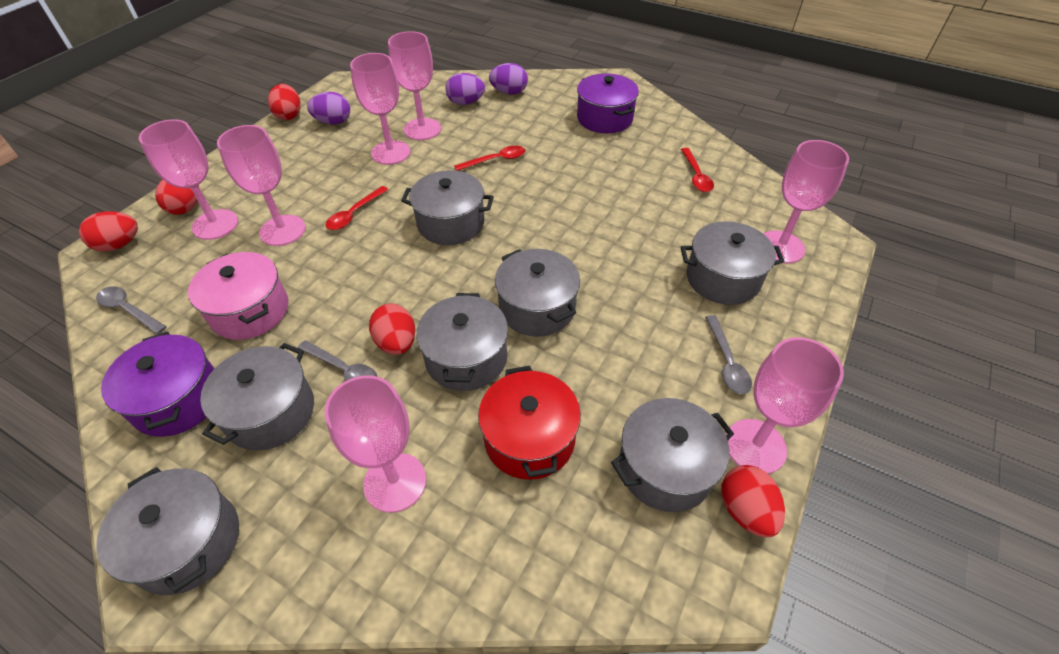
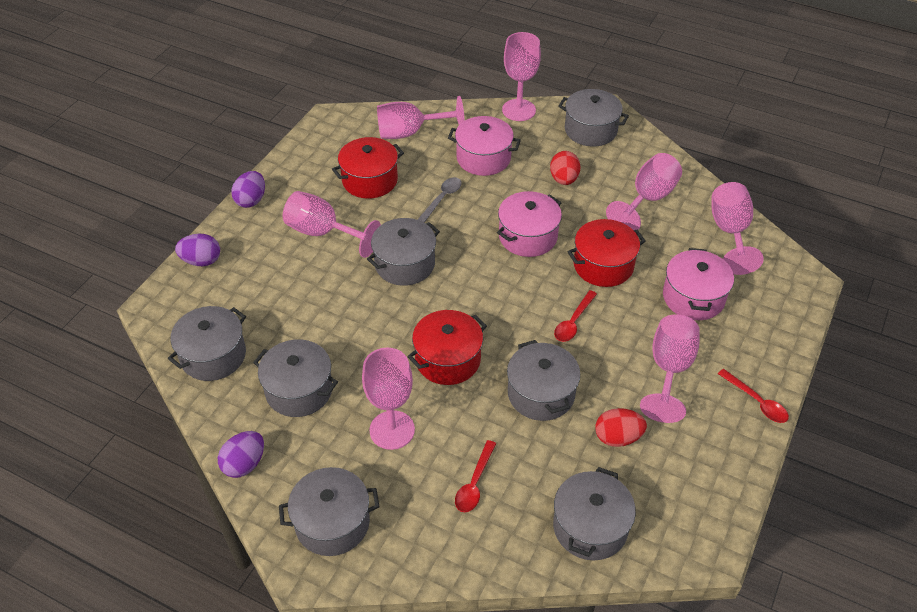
grey spoon: [96,286,167,334] [298,340,378,381] [705,315,752,394] = 3 -> [417,177,462,223] = 1
pink pot: [188,252,288,340] = 1 -> [448,116,521,176] [497,191,562,257] [663,248,734,320] = 3
purple pot: [101,332,215,437] [577,73,639,133] = 2 -> none = 0
red egg: [79,211,138,252] [155,179,199,215] [268,84,301,120] [369,304,416,355] [721,465,785,537] = 5 -> [550,151,581,185] [595,408,647,447] = 2
red pot: [478,366,581,480] = 1 -> [332,137,404,199] [407,310,487,385] [567,219,646,287] = 3

